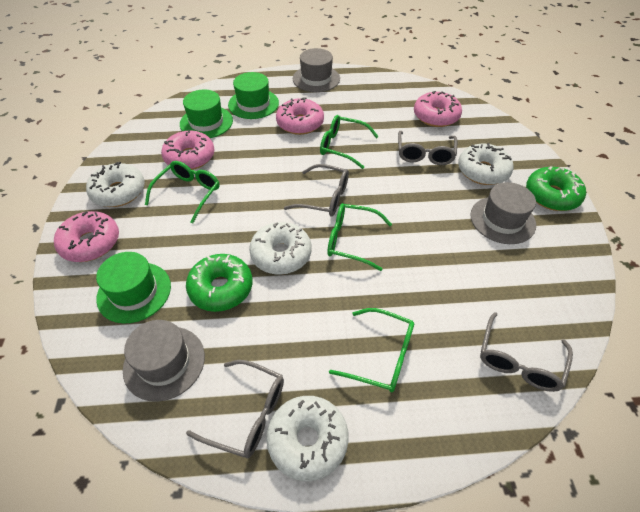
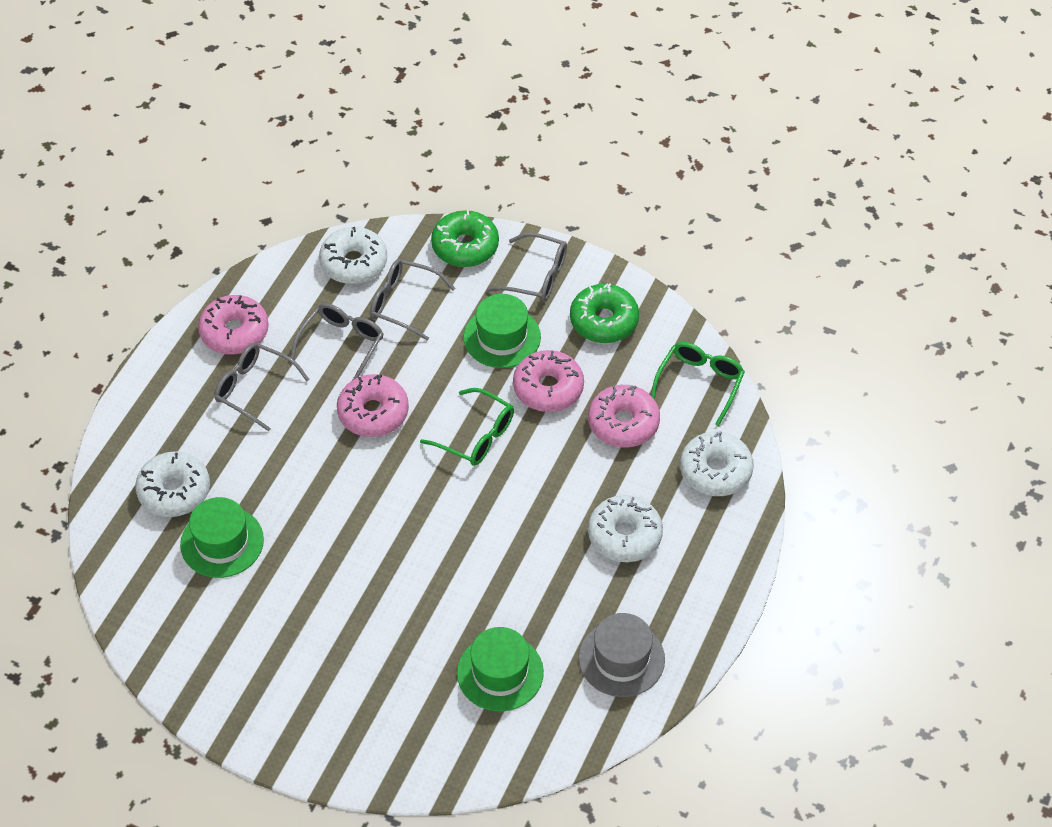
green glasses: [145,161,220,223] [320,115,379,169] [327,203,392,271] [329,308,414,392] = 4 -> [420,388,514,466] [651,342,745,426] = 2
grey hat: [123,320,205,402] [293,48,340,92] [470,182,536,244] = 3 -> [579,613,665,697] = 1

